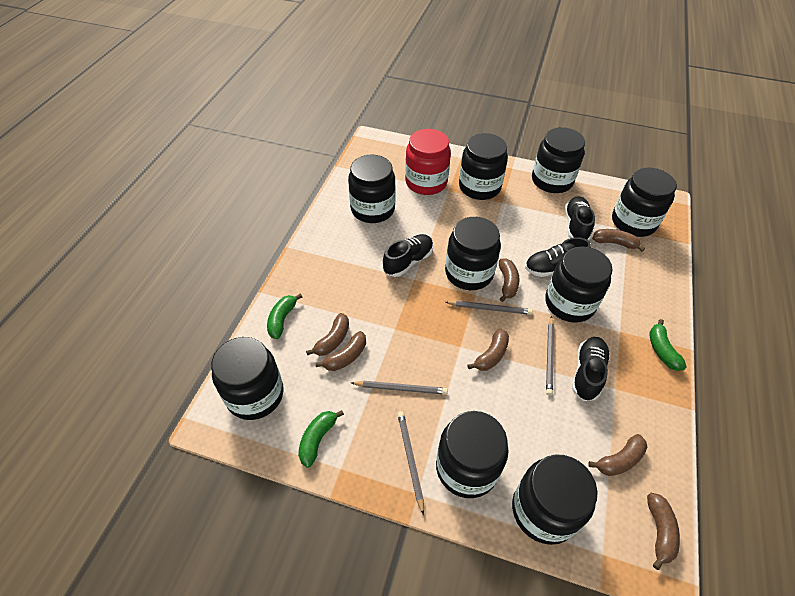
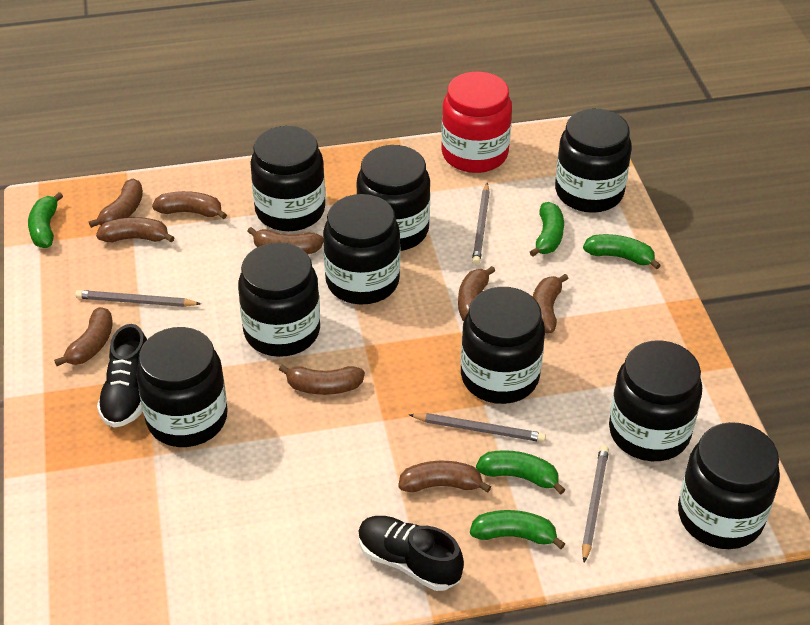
black shoe: [383,234,433,277] [525,237,591,277] [565,196,595,241] [572,337,610,401] = 4 -> [97,324,147,428] [358,516,464,591] = 2
brown banana: [306,313,349,356] [316,331,366,371] [467,328,509,371] [499,258,520,302] [588,434,647,476] [592,229,645,252] [647,493,680,570] = 7 -> [54,307,113,366] [89,179,143,228] [96,217,175,242] [152,191,227,219] [247,227,324,254] [279,364,365,395] [398,461,491,493] [458,266,495,321] [533,274,568,333] = 9
green banana: [267,294,302,339] [298,410,344,468] [650,319,687,371] = 3 -> [28,192,63,248] [470,510,565,549] [476,450,565,495] [530,202,564,257] [583,234,661,270] = 5

